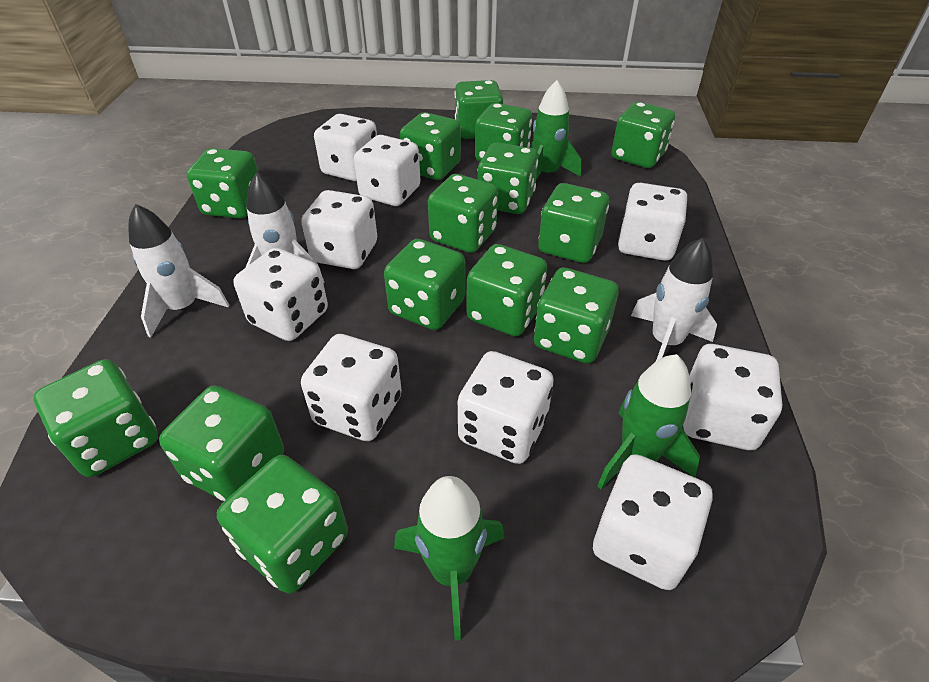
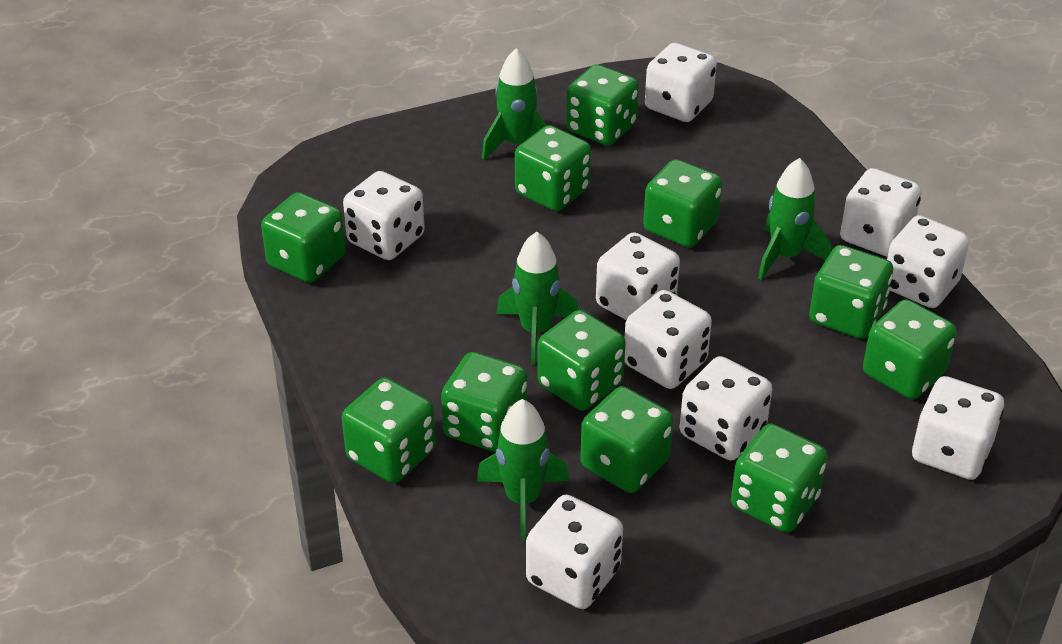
green dice: [34,359,158,477] [159,385,284,501] [187,148,258,219] [217,455,348,594] [384,239,465,330] [400,112,461,180] [428,174,498,253] [455,80,503,139] [467,244,547,336] [475,103,532,161] [478,143,538,214] [534,268,619,364] [538,183,609,263] [611,102,675,168] = 14 -> [261,192,346,283] [342,378,436,483] [441,352,527,452] [515,125,591,211] [537,310,626,411] [566,64,639,146] [580,386,673,493] [643,159,722,247] [731,424,827,533] [809,245,893,339] [863,299,957,399] = 11
green rocket: [394,476,505,641] [530,80,582,180] [597,354,700,489] = 3 -> [477,399,569,541] [482,48,547,160] [497,232,578,365] [758,158,831,280] = 4
white rocket: [128,204,229,338] [245,172,324,284] [631,237,717,361] = 3 -> none = 0

